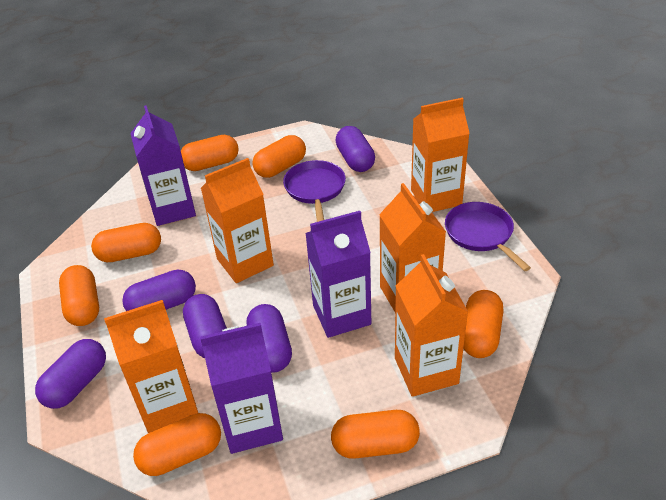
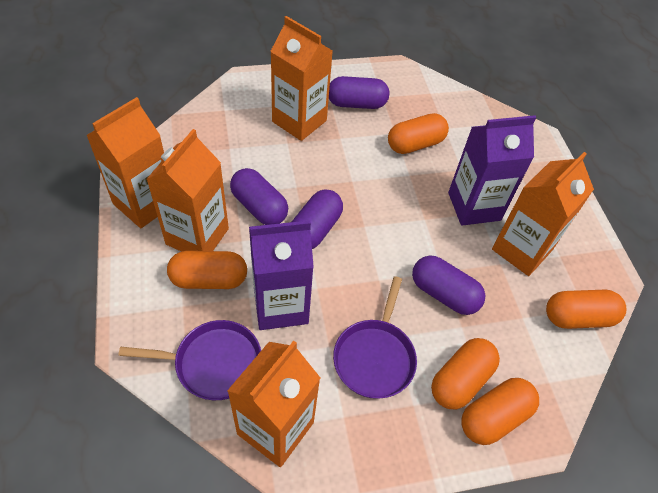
orange capsule: [59,265,99,326] [91,223,161,262] [133,413,221,476] [181,135,239,171] [252,135,306,178] [331,410,420,459] [463,290,503,358] = 7 -> [167,251,247,289] [388,113,449,154] [431,338,500,409] [461,378,539,445] [546,290,626,329] = 5
purple capsule: [35,339,106,409] [122,270,196,311] [183,294,227,358] [247,304,292,373] [335,126,375,172] = 5 -> [230,168,288,225] [292,189,343,249] [329,76,389,109] [412,256,485,315] = 4
purple carton: [130,105,196,226] [200,323,283,454] [305,211,371,338] = 3 -> [249,220,314,330] [448,115,537,226] = 2

